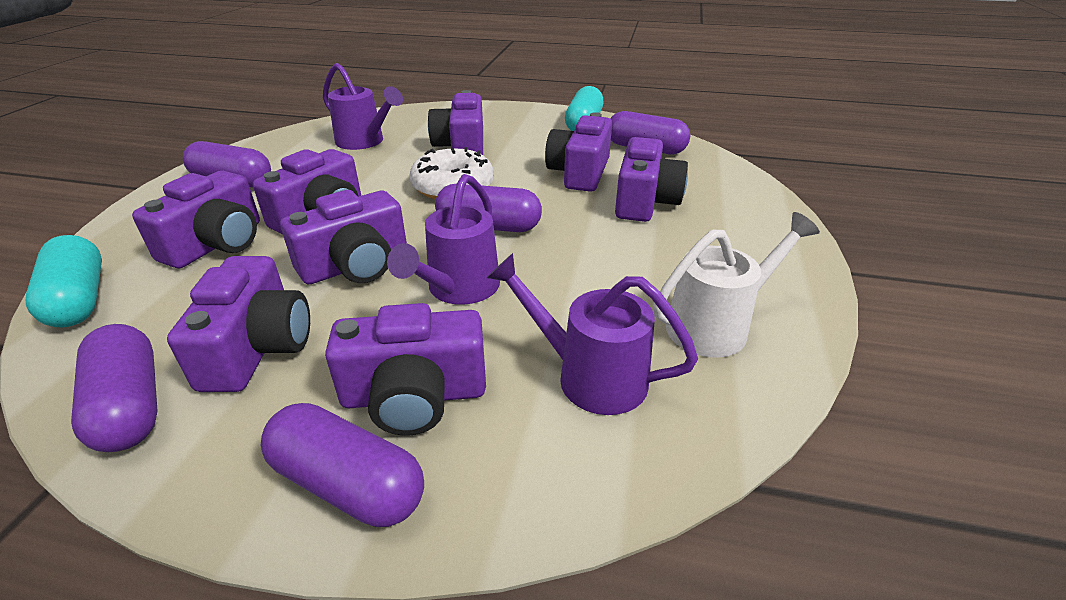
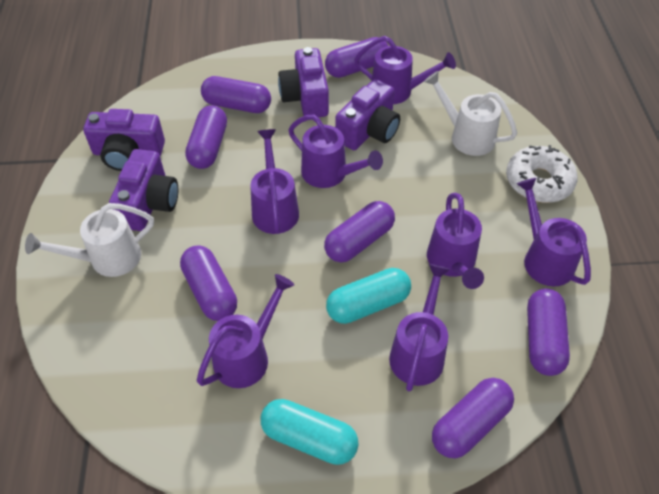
purple camera: [132,171,260,268] [167,256,310,392] [253,149,361,234] [281,190,407,284] [325,303,486,435] [428,90,483,155] [545,112,612,192] [615,137,688,222] = 8 -> [83,109,165,171] [109,149,179,231] [278,47,329,117] [335,79,400,150] = 4
purple capsule: [71,324,157,452] [183,141,271,187] [261,403,424,527] [435,184,542,232] [610,111,690,155] = 5 -> [180,246,237,321] [185,105,227,169] [201,76,271,113] [324,201,395,262] [325,37,388,78] [432,378,514,458] [527,288,570,376] = 7
purple watering can: [323,63,403,150] [387,174,500,305] [487,253,698,415] = 3 -> [197,274,294,388] [250,129,299,234] [288,115,383,188] [354,36,456,104] [389,264,450,392] [427,193,484,289] [517,178,591,286] = 7
white watering can: [653,212,820,358] = 1 -> [25,203,154,277] [424,71,517,156] = 2

